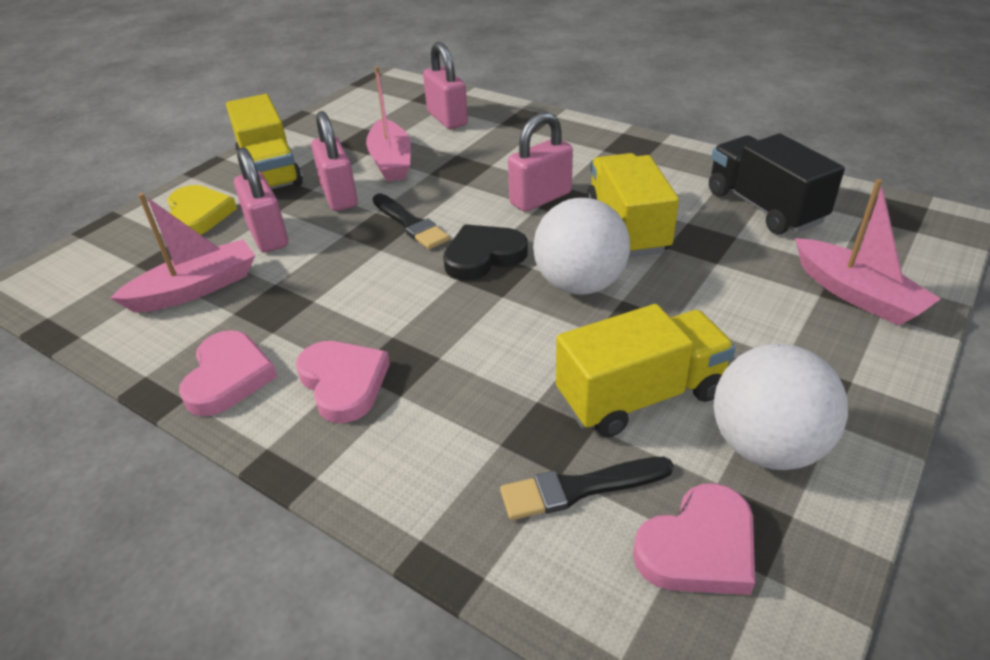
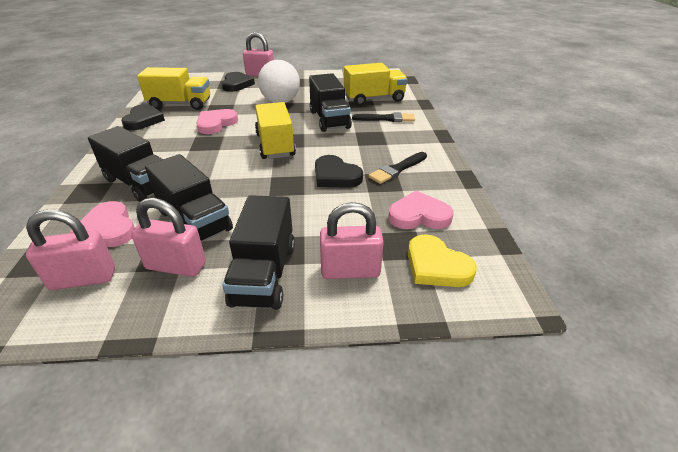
black heart: [443,224,528,281] = 1 -> [121,104,165,130] [222,72,255,92] [315,155,363,188] = 3
black truck: [709,133,845,234] = 1 -> [88,126,163,202] [145,154,233,242] [222,195,295,310] [309,73,352,132] = 4
pink boat: [110,193,255,313] [366,66,411,182] [795,179,941,326] = 3 -> none = 0
white ball: [533,198,630,295] [714,344,848,470] = 2 -> [258,60,300,103] = 1

